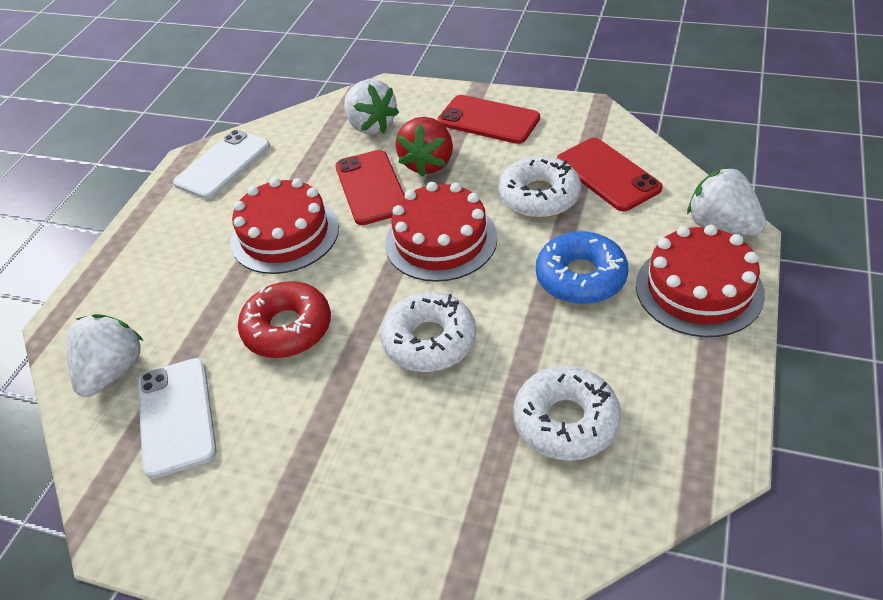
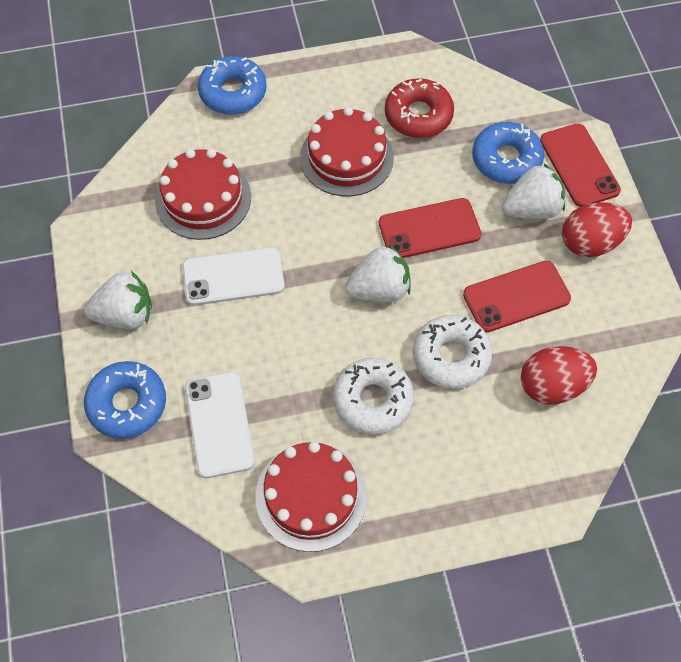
blue donut: [536,231,628,304] = 1 -> [84,361,166,439] [198,56,267,114] [472,122,544,184] = 3
red egg: none = 0 -> [521,346,597,405] [562,202,632,257] = 2
red strawberry: [395,117,453,177] = 1 -> none = 0
white donut: [380,292,476,372] [498,156,581,218] [513,366,621,461] = 3 -> [333,357,414,435] [413,315,493,389] = 2

